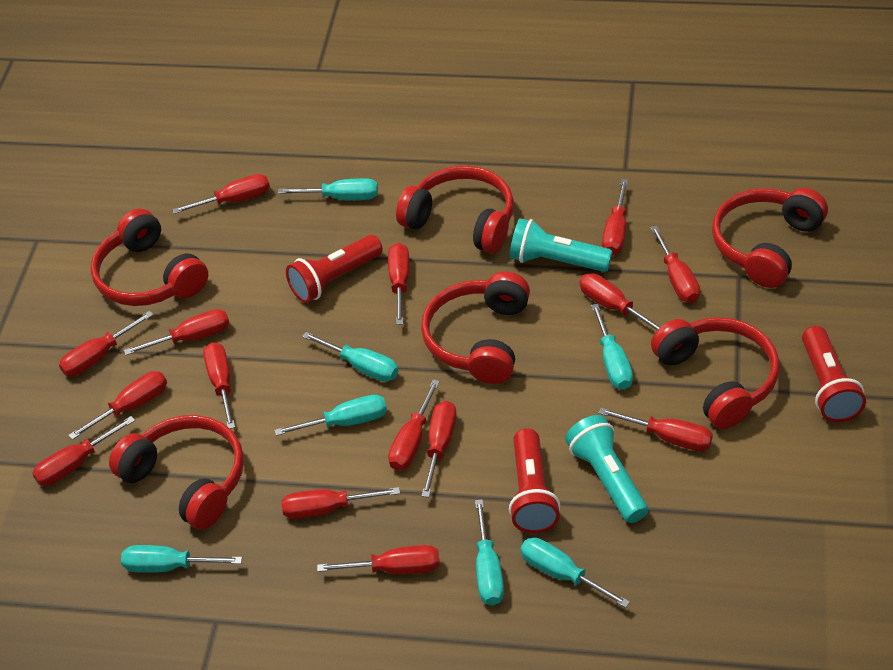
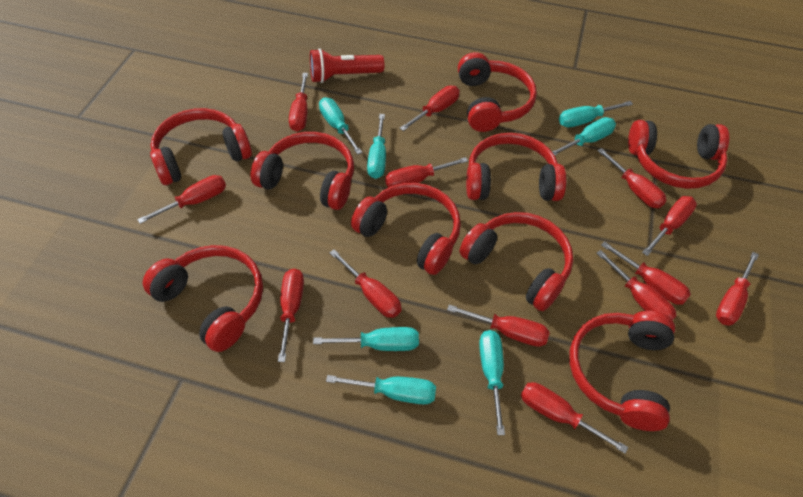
red flashlight: [286,235,383,303] [509,428,560,533] [802,326,866,422] = 3 -> [310,48,384,83] = 1
red headphones: [91,209,208,306] [109,415,244,530] [396,166,514,253] [421,272,530,384] [651,317,780,429] [712,188,828,288] = 6 -> [143,245,263,352] [150,108,252,185] [251,132,354,210] [351,183,461,275] [458,52,537,132] [459,212,573,311] [466,133,566,201] [569,311,675,431] [628,120,729,189] = 9
red screwdriver: [32,416,135,486] [59,311,153,376] [68,371,167,440] [124,309,230,355] [172,174,270,214] [203,342,235,429] [281,487,400,519] [317,545,440,574] [388,243,410,325] [388,379,440,471] [422,401,457,497] [580,273,660,331] [598,408,713,451] [602,179,628,256] [650,225,700,303] = 15 -> [137,175,226,224] [278,268,304,362] [289,73,308,132] [329,249,402,318] [385,157,468,188] [400,86,460,131] [447,305,550,347] [521,382,628,453] [596,250,677,320] [597,148,667,208] [601,241,691,305] [642,196,697,256] [716,252,759,326] = 13
turquoise flashlight: [510,218,613,272] [565,415,648,523] = 2 -> none = 0

